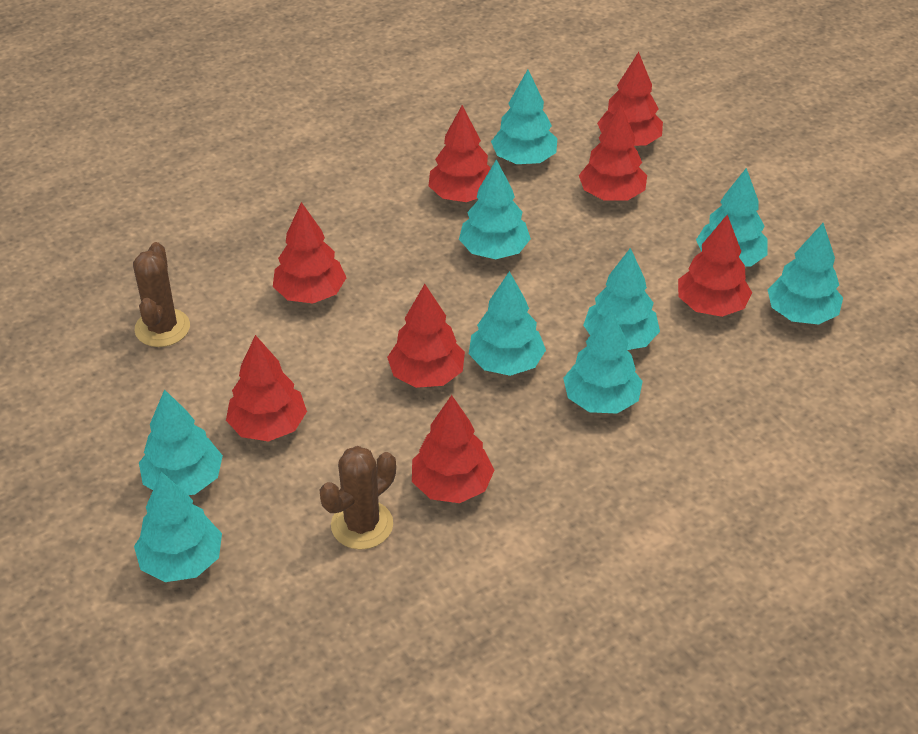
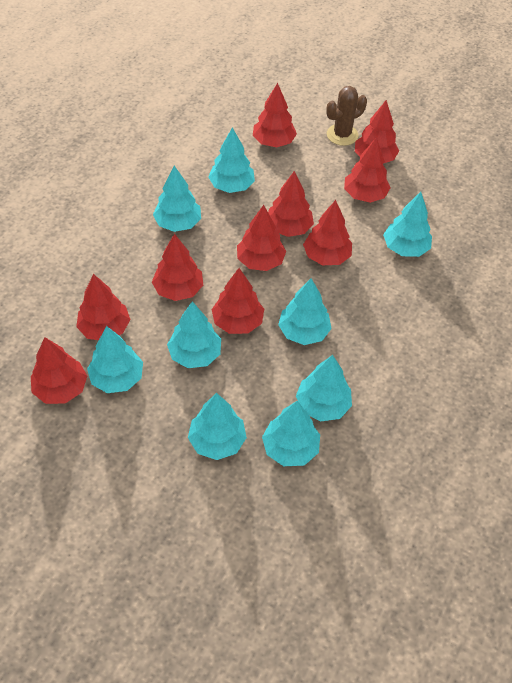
brown cactus: [133,242,190,347] [320,446,396,550] = 2 -> [326,86,367,146] = 1
red tree: [226,335,307,442] [273,202,346,303] [387,284,465,388] [412,395,494,503] [428,105,491,202] [579,104,647,200] [597,52,663,146] [678,215,752,317] = 8 -> [31,337,87,404] [76,274,131,340] [152,234,203,301] [212,268,264,334] [237,205,286,271] [253,83,297,147] [268,171,314,237] [303,200,352,265] [344,137,390,203] [355,100,399,163] = 10

